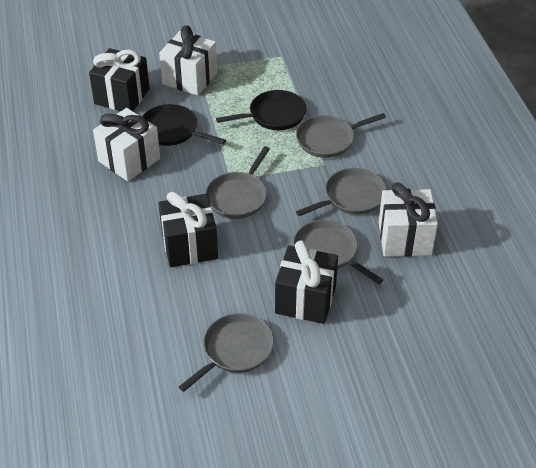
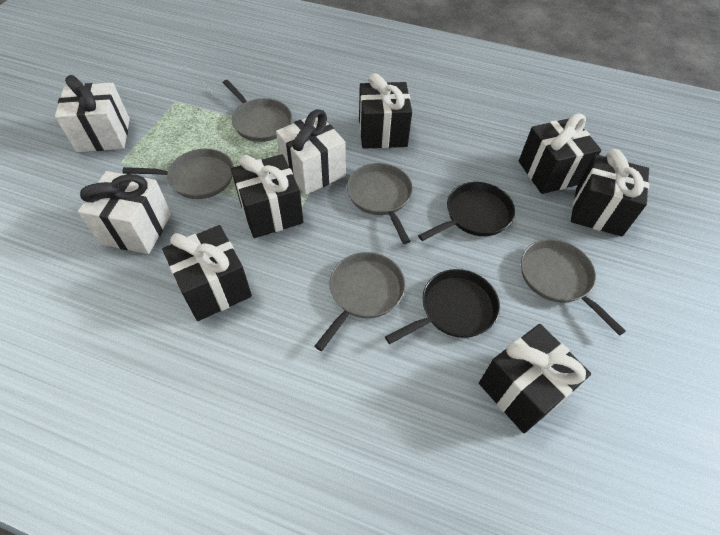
black gift: [89,48,150,111] [158,192,218,267] [275,240,338,324] = 3 -> [162,225,252,321] [231,154,304,238] [359,73,412,149] [479,324,591,433] [519,114,601,194] [571,149,649,237] = 6

